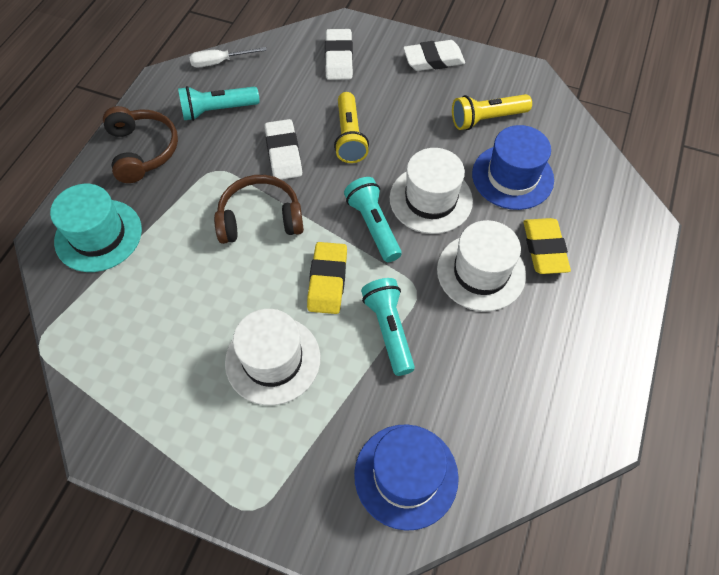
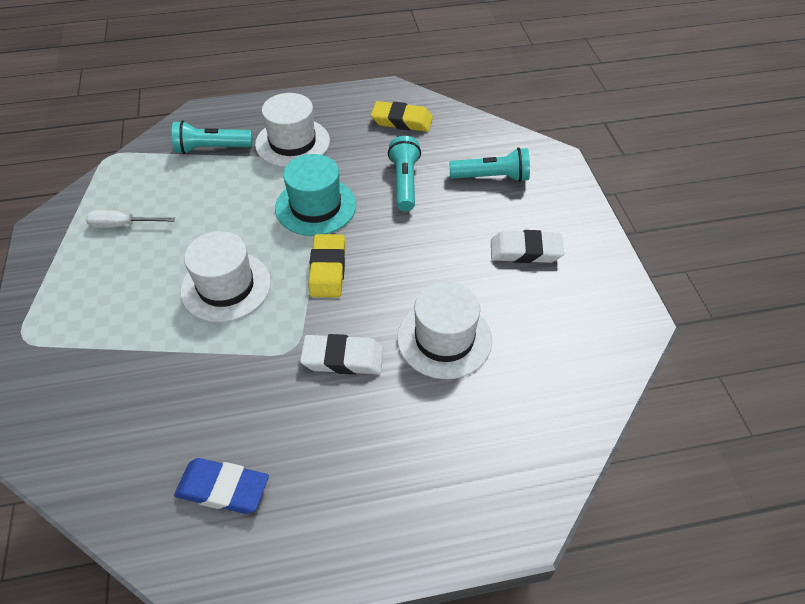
blue eraser: none = 0 -> [174,458,269,514] = 1
blue hat: [354,424,459,531] [472,125,554,210] = 2 -> none = 0
brown headphones: [103,106,178,183] [214,175,304,244] = 2 -> none = 0
white eraser: [264,119,302,180] [325,29,353,80] [403,40,465,71] = 3 -> [300,334,383,375] [491,230,564,263] = 2
yellow flashlight: [334,92,369,163] [452,94,532,130] = 2 -> none = 0

